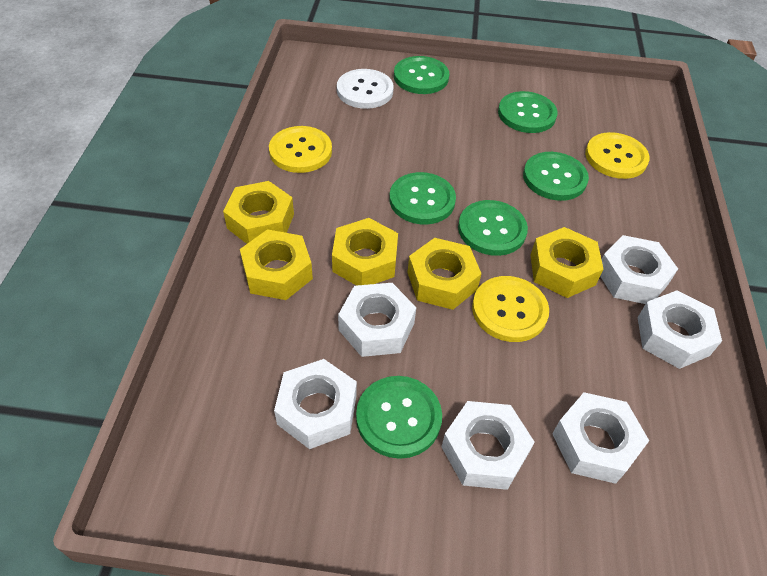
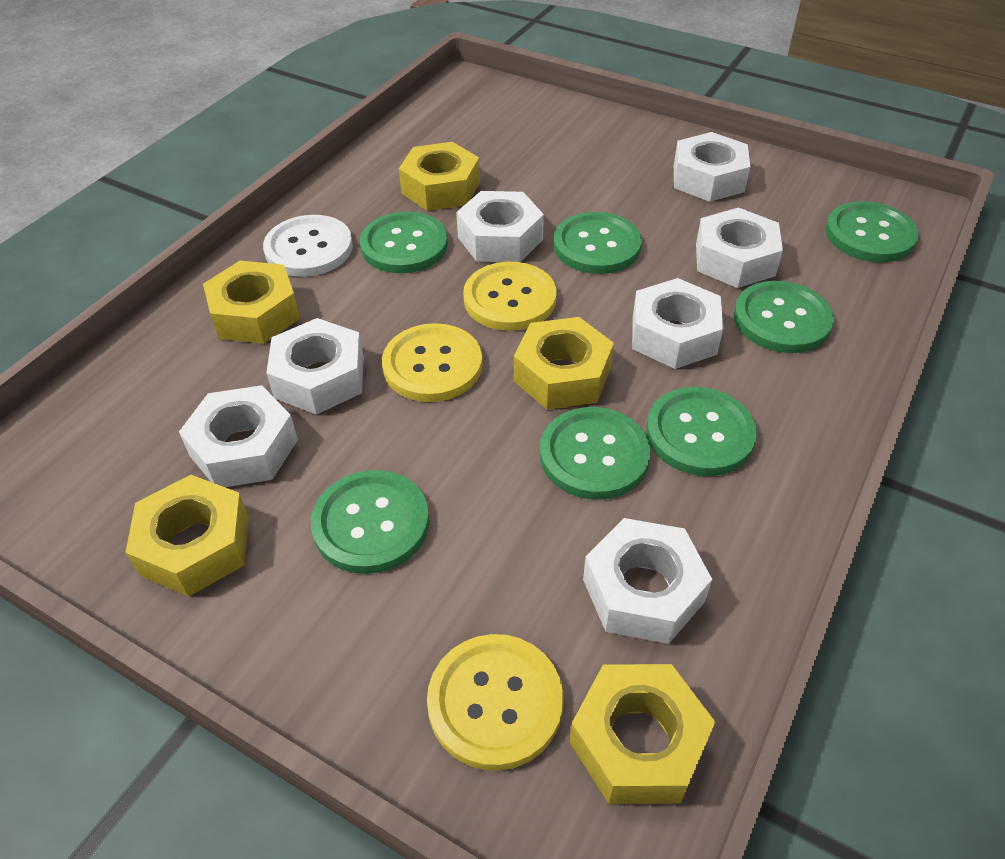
green button: [356,376,442,459] [389,172,456,224] [394,56,449,94] [458,200,528,256] [498,91,558,133] [523,152,589,201] = 6 -> [311,470,429,574] [360,212,448,273] [540,407,651,500] [553,212,642,274] [646,387,757,476] [734,281,834,353] [825,201,919,262] = 7
white nut: [274,359,357,449] [338,283,416,357] [442,401,535,490] [552,392,649,484] [600,235,678,304] [637,290,722,369] = 6 -> [179,385,298,487] [266,318,364,415] [456,191,544,262] [583,518,712,644] [632,278,723,369] [674,132,750,202] [696,207,783,288] = 7

